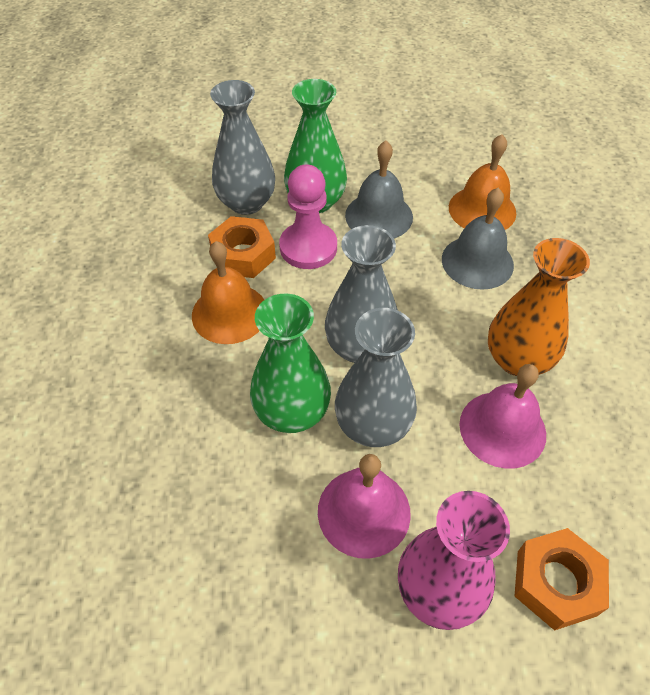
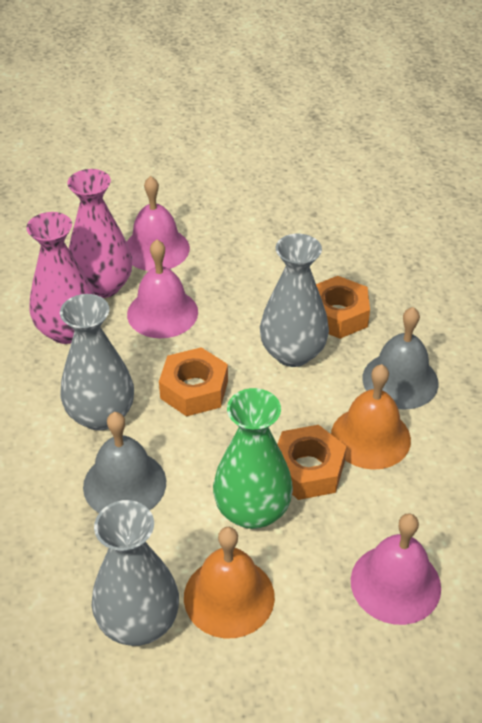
green vase: [250,294,331,433] [284,79,347,213] = 2 -> [213,388,293,529] = 1
orange nut: [208,216,276,278] [515,528,609,631] = 2 -> [159,347,228,417] [277,425,347,500] [316,276,370,339] = 3
orange vase: [488,238,590,376] = 1 -> none = 0
pink bell: [318,454,411,559] [459,364,546,469] = 2 -> [126,176,190,271] [127,240,198,338] [351,513,441,625] = 3
pink pawn: [279,164,337,269] = 1 -> none = 0
pink vase: [398,491,510,630] = 1 -> [26,212,95,344] [67,169,132,298] = 2

